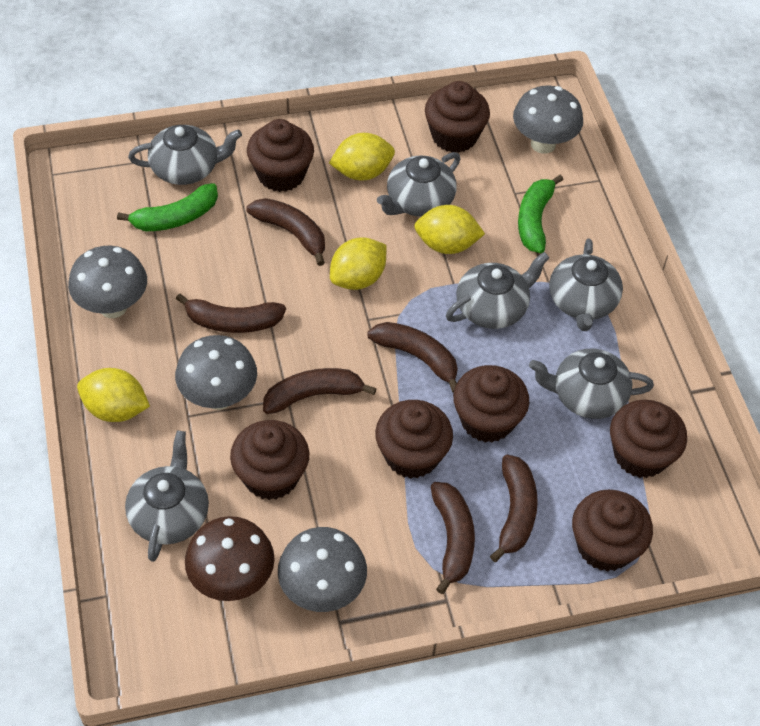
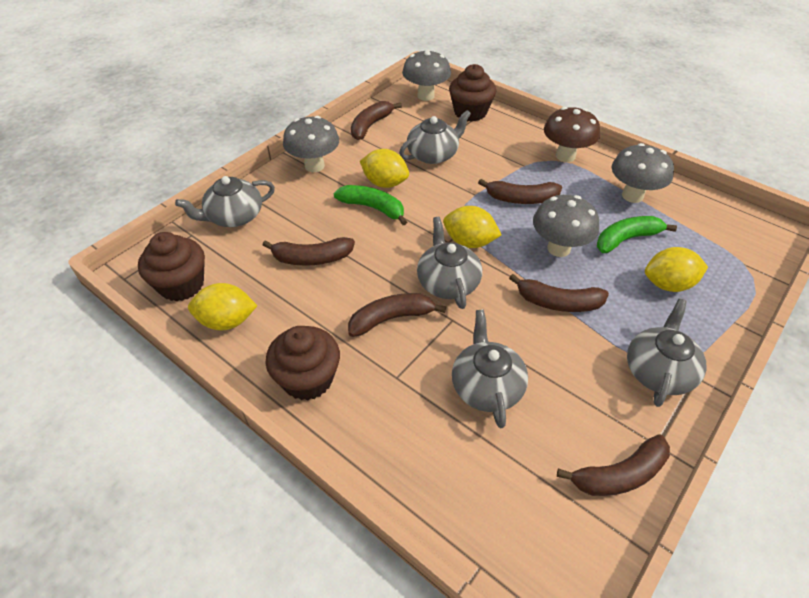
brown cupcake: [230,420,309,500] [247,119,314,192] [375,400,453,479] [425,81,490,153] [453,365,529,443] [572,490,653,572] [610,400,687,478] = 7 -> [138,232,205,302] [266,326,340,400] [449,64,496,122] = 3
grey teapot: [125,431,209,562] [128,125,242,185] [377,152,461,217] [446,252,550,329] [529,349,654,419] [549,239,623,331] = 6 -> [175,176,275,227] [399,110,471,164] [417,217,482,309] [452,310,528,428] [627,299,706,407] = 5

